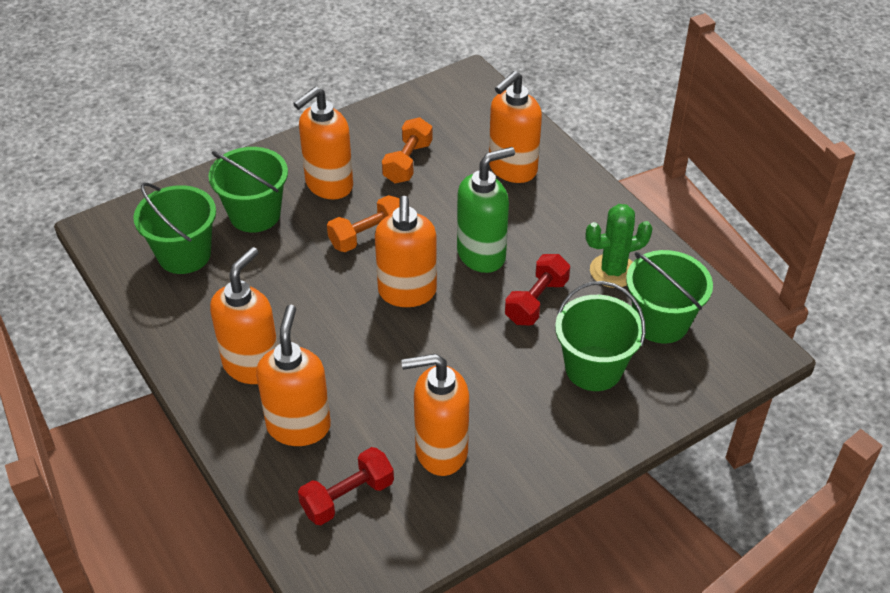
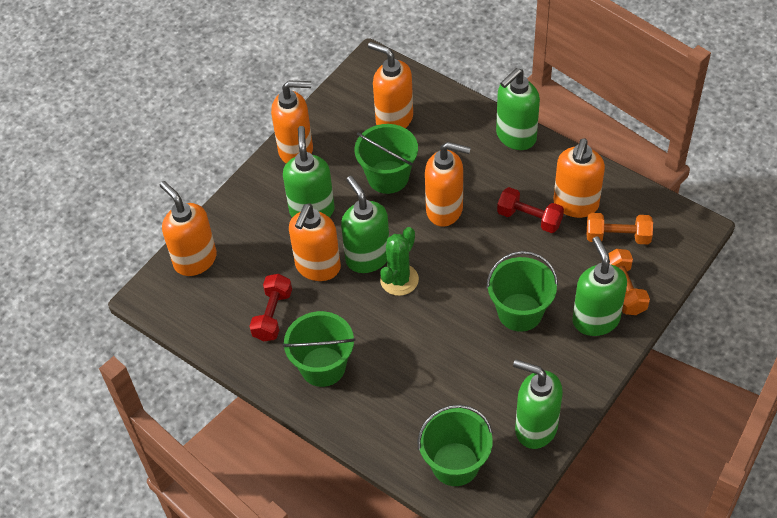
green soap dispenser: [457,147,515,273] = 1 -> [283,126,335,217] [341,176,389,273] [496,68,540,150] [513,359,563,449] [572,236,627,336] = 5

